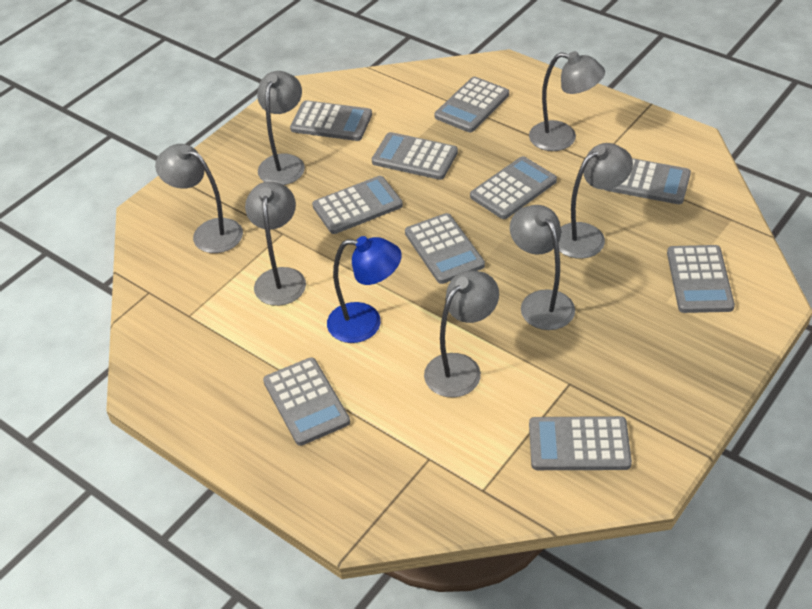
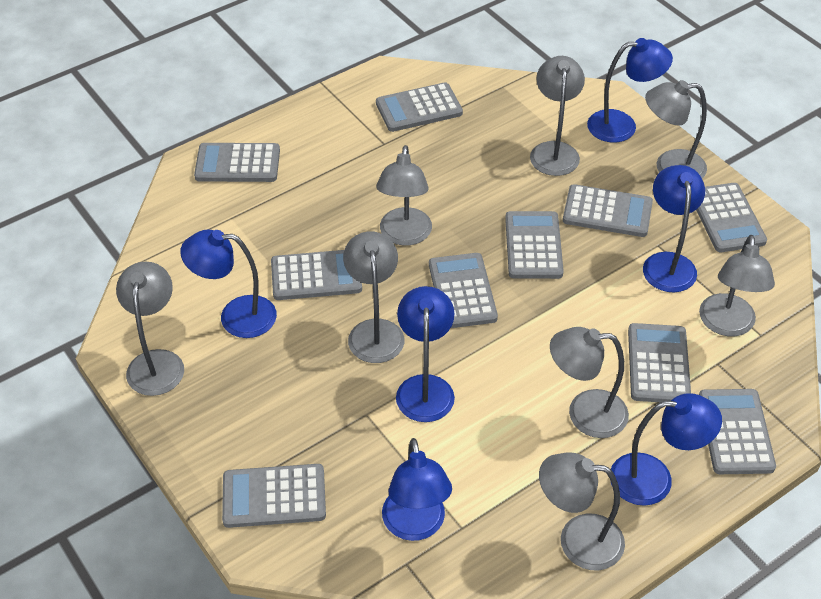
blue lamp: [327,236,402,343] = 1 -> [180,230,277,338] [382,438,452,541] [396,286,455,422] [587,38,673,143] [610,393,722,506] [643,165,705,292] = 6
grey lamp: [155,144,243,253] [245,181,306,306] [257,71,305,185] [424,270,499,398] [510,205,575,330] [529,51,605,151] [558,143,633,259] = 7 -> [116,261,184,396] [343,231,404,363] [376,145,432,246] [530,56,585,176] [539,452,625,570] [550,327,629,438] [645,80,707,179] [699,235,775,336] = 8

